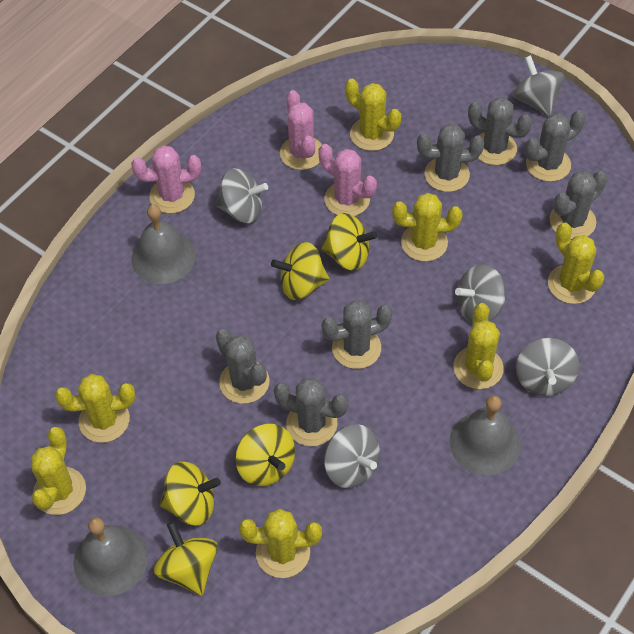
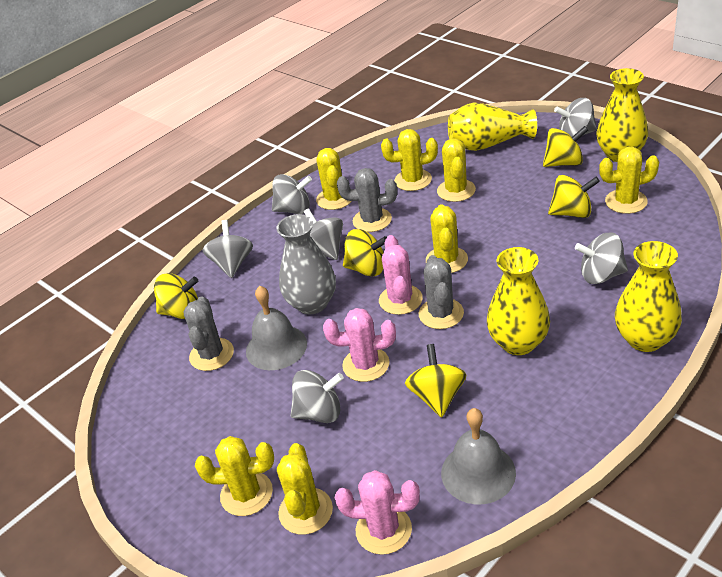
grey bell: [73,517,148,596] [131,204,196,284] [450,395,521,475] = 3 -> [246,286,307,370] [441,408,516,505] = 2
grey cactus: [216,329,269,404] [274,378,348,446] [322,301,392,369] [417,124,484,192] [468,97,532,165] [525,110,585,182] [549,171,607,239] = 7 -> [184,296,234,371] [337,168,397,232] [419,255,464,329] = 3
grey spinning top: [216,168,268,223] [324,424,380,488] [455,264,506,322] [513,55,564,116] [516,338,579,396] = 5 -> [202,220,253,278] [272,174,312,214] [291,370,344,423] [304,208,343,260] [554,98,597,137] [575,232,628,284] = 6
grey vase: none = 0 -> [276,214,336,314] = 1
yellow vase: none = 0 -> [448,103,537,151] [487,247,550,355] [596,68,649,162] [615,241,682,352] = 4

